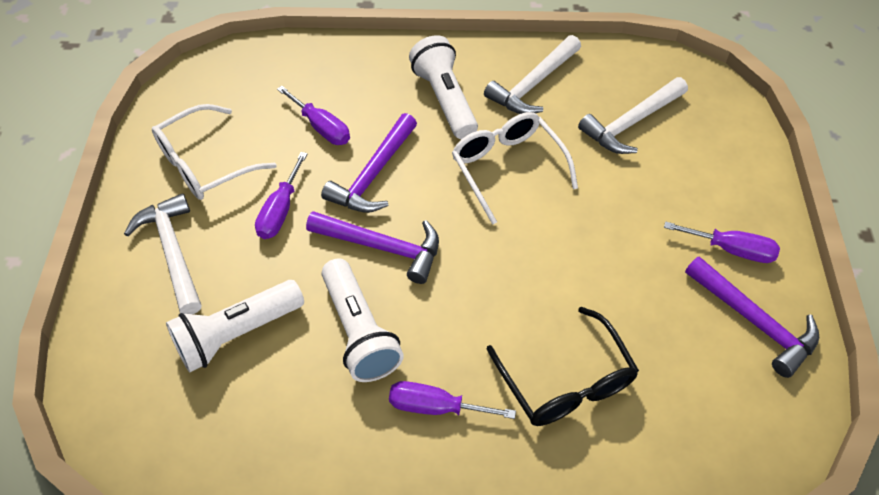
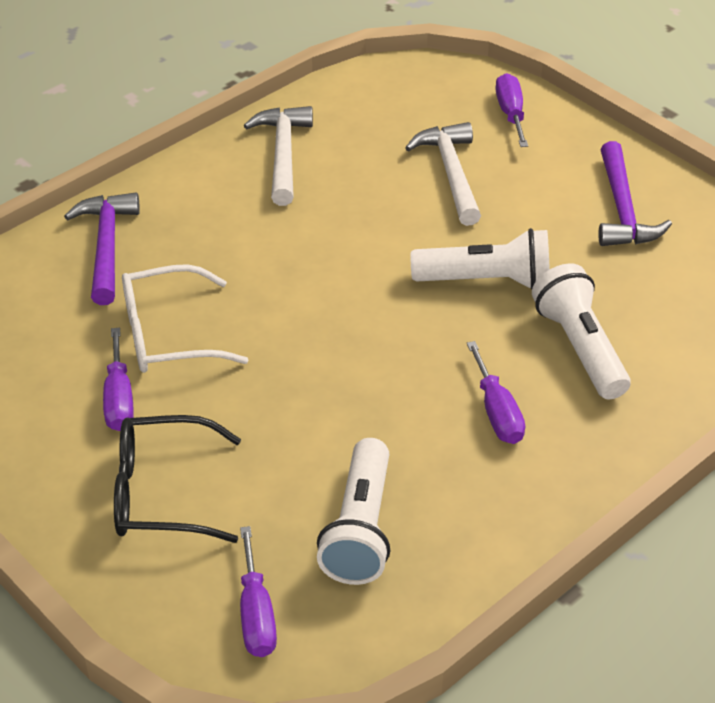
purple hammer: [306,211,439,284] [321,113,417,213] [685,256,819,378] = 3 -> [64,192,140,305] [598,141,672,246] = 2
white glasses: [152,104,277,200] [452,112,578,225] = 2 -> [122,264,248,373] = 1
white hammer: [124,193,201,314] [484,35,581,114] [578,77,688,154] = 3 -> [244,106,313,206] [405,122,481,226] = 2

